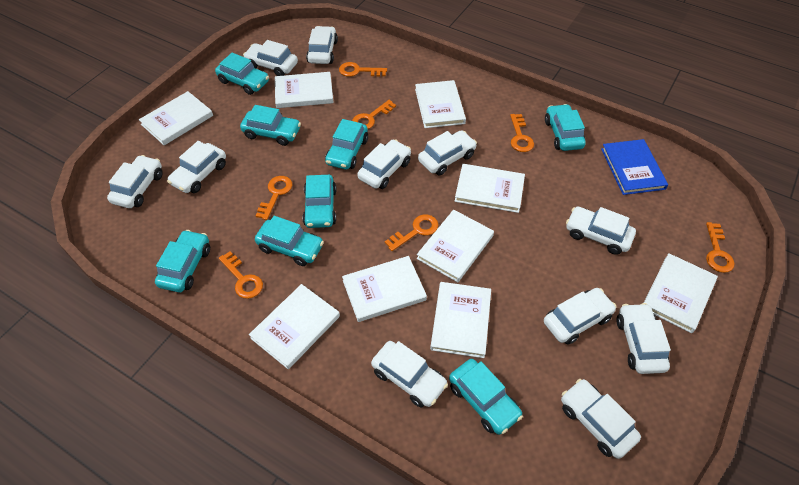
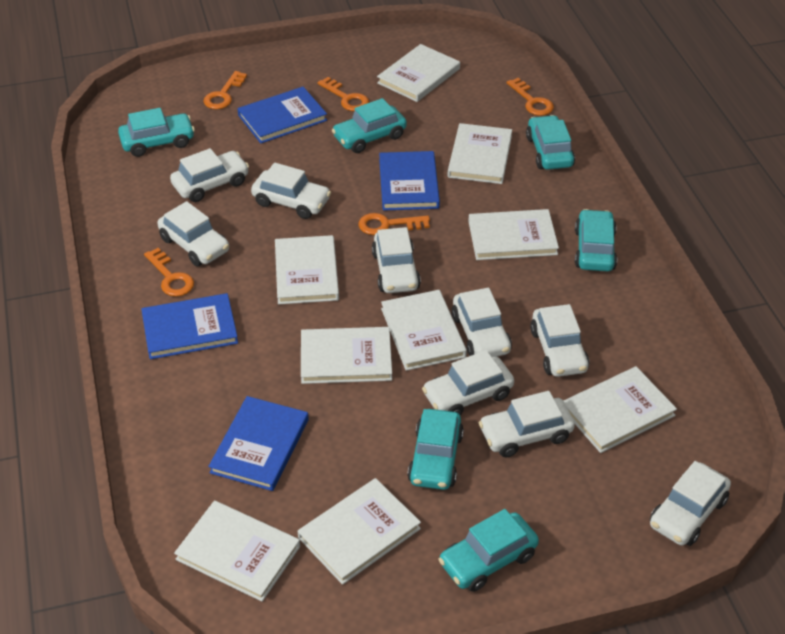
blue book: [601,139,668,195] = 1 -> [141,293,238,359] [208,396,309,491] [238,87,327,143] [379,151,440,211] = 4
orange key: [219,251,263,299] [255,176,292,220] [339,62,387,77] [352,100,396,129] [385,214,439,251] [510,114,534,152] [706,222,735,273] = 7 -> [144,248,194,297] [203,71,247,109] [317,77,369,111] [358,213,430,235] [507,78,554,116] = 5
turquoise car: [155,230,210,292] [215,53,269,95] [240,105,301,146] [255,216,324,266] [302,175,337,228] [325,119,368,170] [449,359,523,435] [545,104,586,151] = 8 -> [118,108,195,157] [332,98,407,153] [407,409,464,490] [438,509,539,592] [526,115,575,170] [575,209,617,271] = 6
white car: [107,155,163,208] [167,141,226,193] [243,40,298,76] [306,26,338,64] [357,139,411,189] [371,341,448,408] [418,130,477,175] [544,288,616,345] [561,379,641,459] [566,206,636,255] [616,303,671,374] = 11 -> [157,201,229,266] [170,148,249,202] [251,162,331,219] [372,227,421,293] [422,350,514,415] [451,288,512,357] [479,391,575,457] [530,304,589,377] [650,461,731,546] = 9

